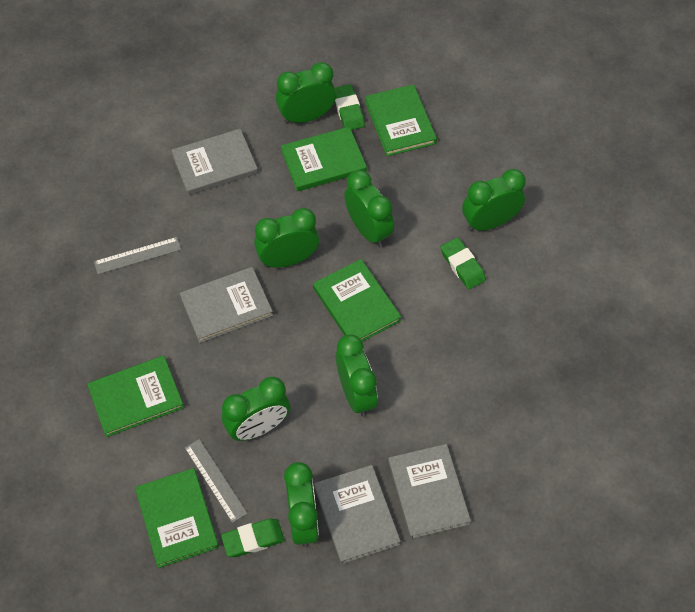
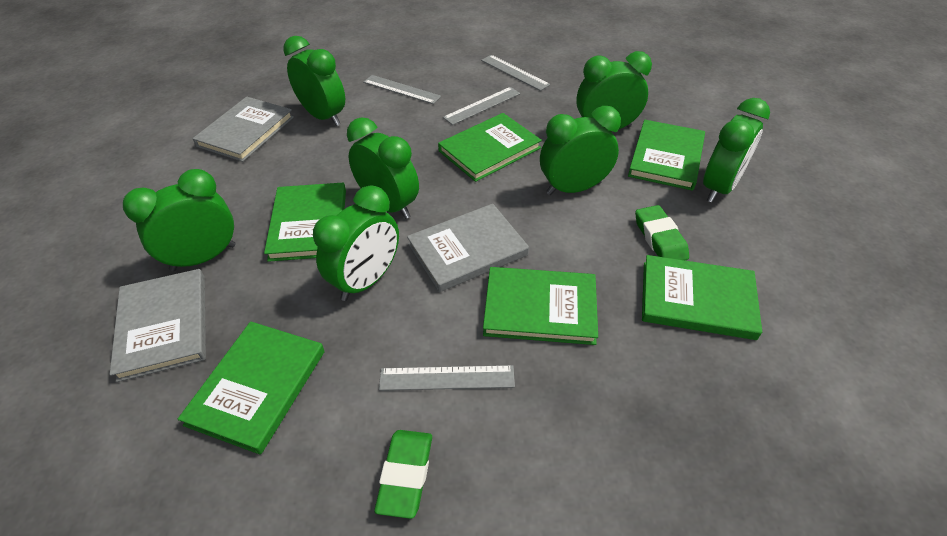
green book: [87,356,184,437] [135,468,219,568] [281,127,367,191] [313,259,401,342] [365,84,437,156] = 5 -> [178,321,325,455] [264,183,346,262] [438,113,542,182] [483,267,598,345] [628,120,705,191] [642,255,762,340] = 6
green eraser: [221,519,285,557] [335,84,365,130] [441,237,486,289] = 3 -> [375,430,432,519] [635,205,689,260] = 2
grey book: [171,129,258,195] [180,267,273,343] [314,465,401,564] [388,444,471,539] = 4 -> [110,269,206,382] [192,97,294,162] [407,204,529,292] = 3
grey ruler: [94,237,181,274] [185,439,248,523] = 2 -> [363,75,441,104] [379,365,515,391] [443,87,520,125] [481,55,550,91] = 4

